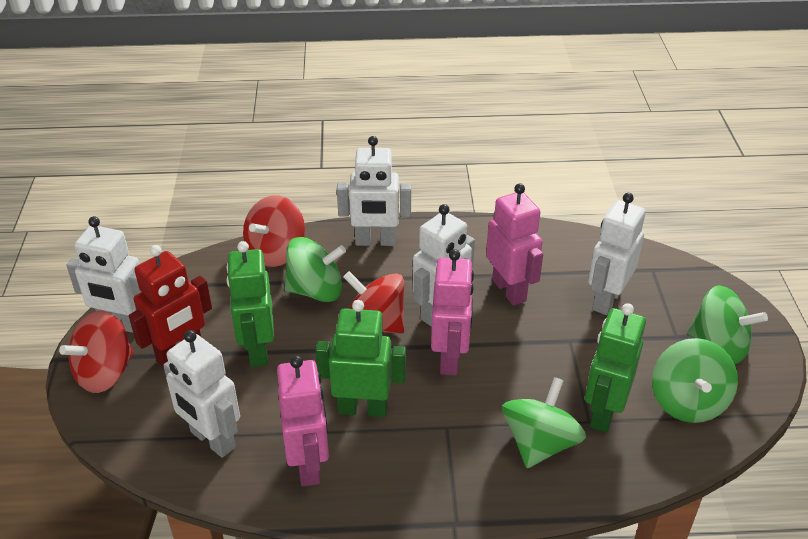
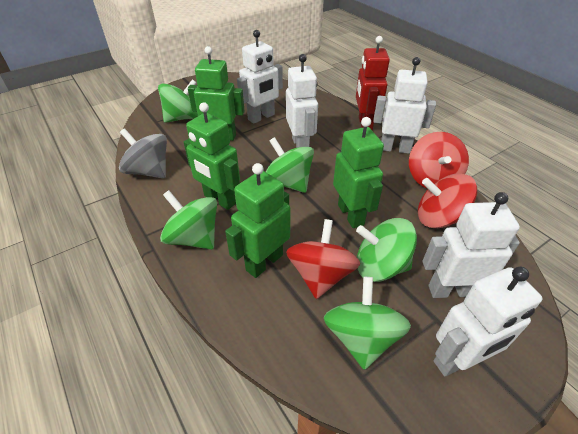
green robot: [226,241,274,367] [316,300,406,417] [585,303,646,433] = 3 -> [184,102,240,210] [188,46,245,141] [225,163,290,278] [333,117,384,228] = 4
green spinning top: [284,237,346,302] [502,377,586,468] [652,338,738,423] [688,285,768,364] = 4 -> [158,79,198,123] [160,190,217,250] [266,137,314,193] [324,277,411,370] [356,218,417,282] = 5
grey spinning top: none = 0 -> [119,128,167,178] = 1
pink robot: [277,355,329,487] [431,249,474,375] [486,183,543,306] = 3 -> none = 0

